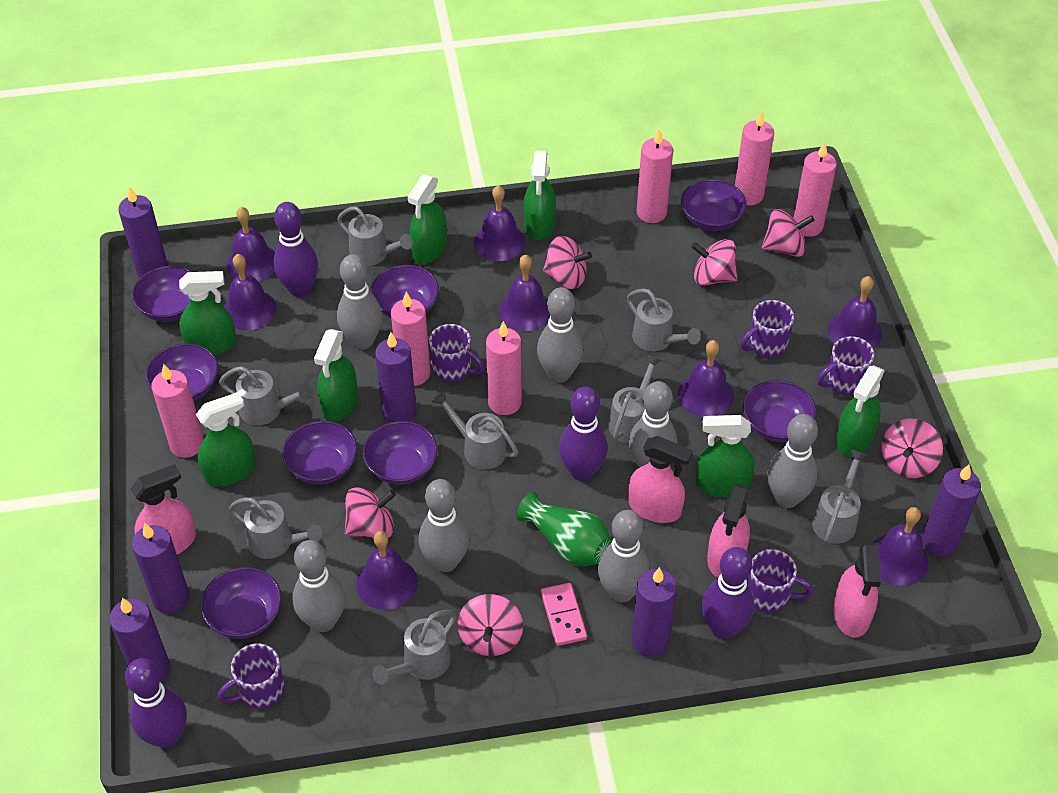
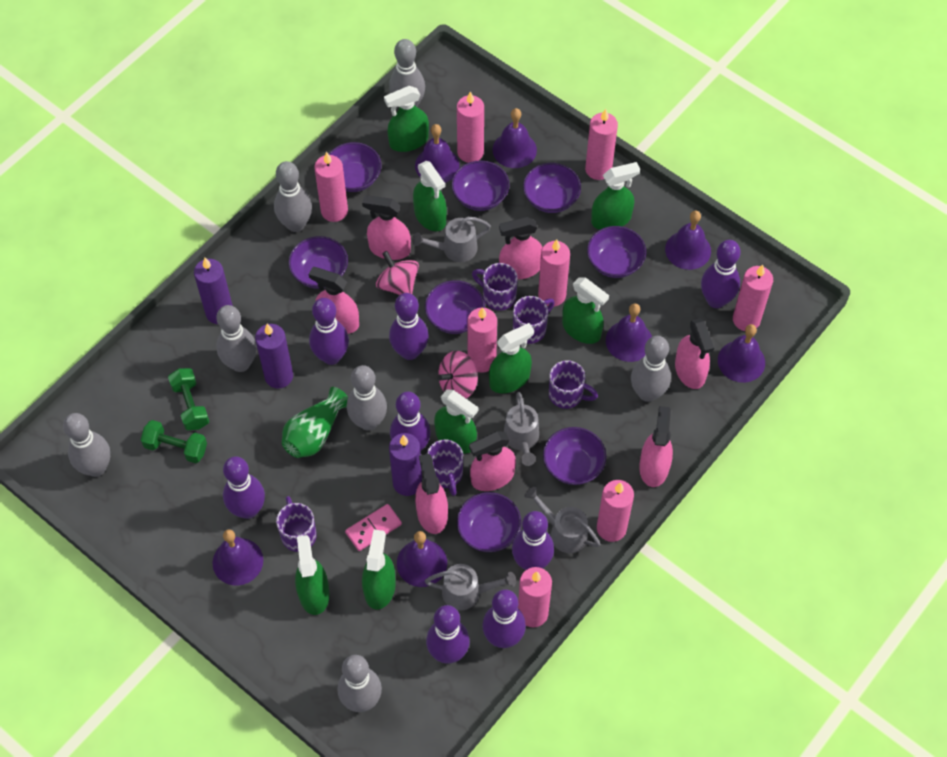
green dumbbell: none = 0 -> [141,420,207,463] [168,368,209,430] = 2
green spray bottle: [179,271,236,355] [196,392,256,487] [314,329,358,422] [408,174,447,264] [523,151,556,240] [696,415,755,497] [836,365,885,457] = 7 -> [295,535,330,615] [362,529,396,609] [384,86,429,152] [413,161,447,231] [434,389,479,454] [489,323,534,393] [562,277,609,344] [591,162,640,230] = 8
grey watering can: [219,366,312,425] [229,497,322,559] [337,206,413,266] [372,610,457,685] [432,391,518,469] [608,355,662,443] [627,288,701,351] [812,449,867,544] = 8 -> [412,217,491,262] [425,564,516,610] [504,392,539,466] [525,487,600,553] = 4
pink candle: [151,364,204,458] [391,292,430,386] [486,321,522,415] [637,129,673,223] [735,111,774,205] [794,142,837,237] = 6 -> [314,152,348,222] [457,91,484,163] [467,307,497,373] [518,567,552,627] [538,239,570,307] [585,109,618,180] [597,480,634,542] [733,265,773,331] = 8
pink spinning top: [345,487,396,538] [457,594,523,656] [543,236,592,289] [691,239,738,286] [762,209,814,257] [881,418,943,478] = 6 -> [376,251,419,295] [438,351,478,398] = 2
pink spray bottle: [131,464,196,555] [629,436,693,523] [707,484,750,578] [833,542,881,638] = 4 -> [309,267,359,334] [362,195,411,260] [415,454,448,534] [469,431,516,491] [499,217,543,280] [639,406,673,487] [675,318,714,389] = 7
purple bell: [224,254,277,330] [227,207,275,282] [356,531,418,610] [474,185,525,261] [499,255,550,331] [678,340,734,417] [828,276,882,349] [873,507,928,586] = 8 -> [212,529,263,586] [397,531,447,587] [415,124,460,183] [493,108,537,168] [606,303,652,362] [665,211,711,270] [718,324,765,383] = 7
purple bowling pin: [125,658,187,748] [274,202,318,297] [559,386,608,481] [701,547,754,639] = 4 -> [223,456,265,519] [309,298,349,365] [389,293,429,360] [390,392,431,451] [426,605,470,664] [482,589,526,648] [512,511,554,570] [701,240,741,308] = 8
purple candle: [109,598,170,683] [118,186,168,277] [132,523,190,614] [375,332,416,423] [631,567,677,657] [922,465,981,556] = 6 -> [194,258,233,324] [255,324,293,388] [389,433,422,496] = 3

